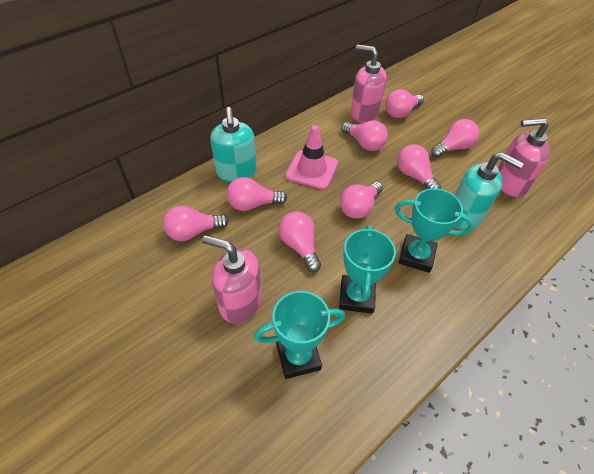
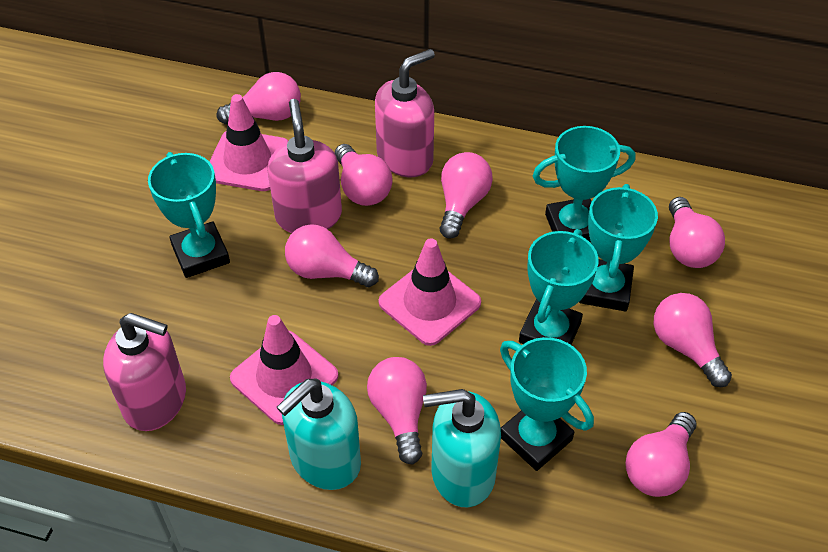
pink traffic cone: [285,125,338,190] = 1 -> [209,94,288,191] [230,315,338,425] [379,238,481,346] = 3
turquoise trophy: [254,291,345,379] [339,225,396,314] [395,188,474,273] = 3 -> [148,152,230,278] [500,337,594,471] [519,229,599,345] [533,126,635,242] [579,184,658,311] = 5

